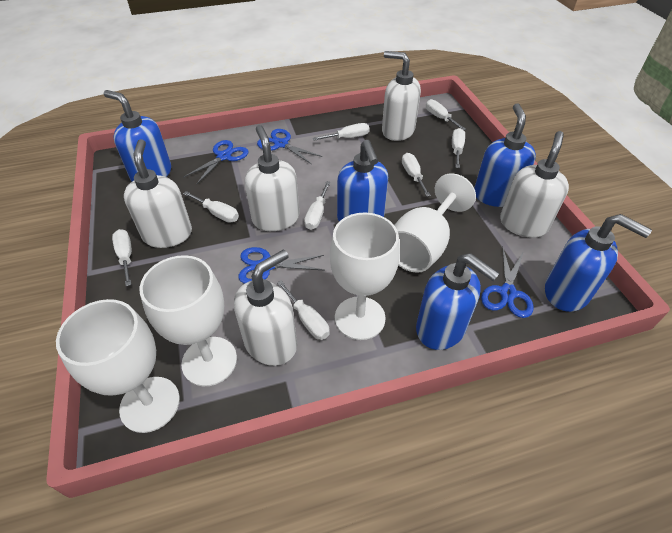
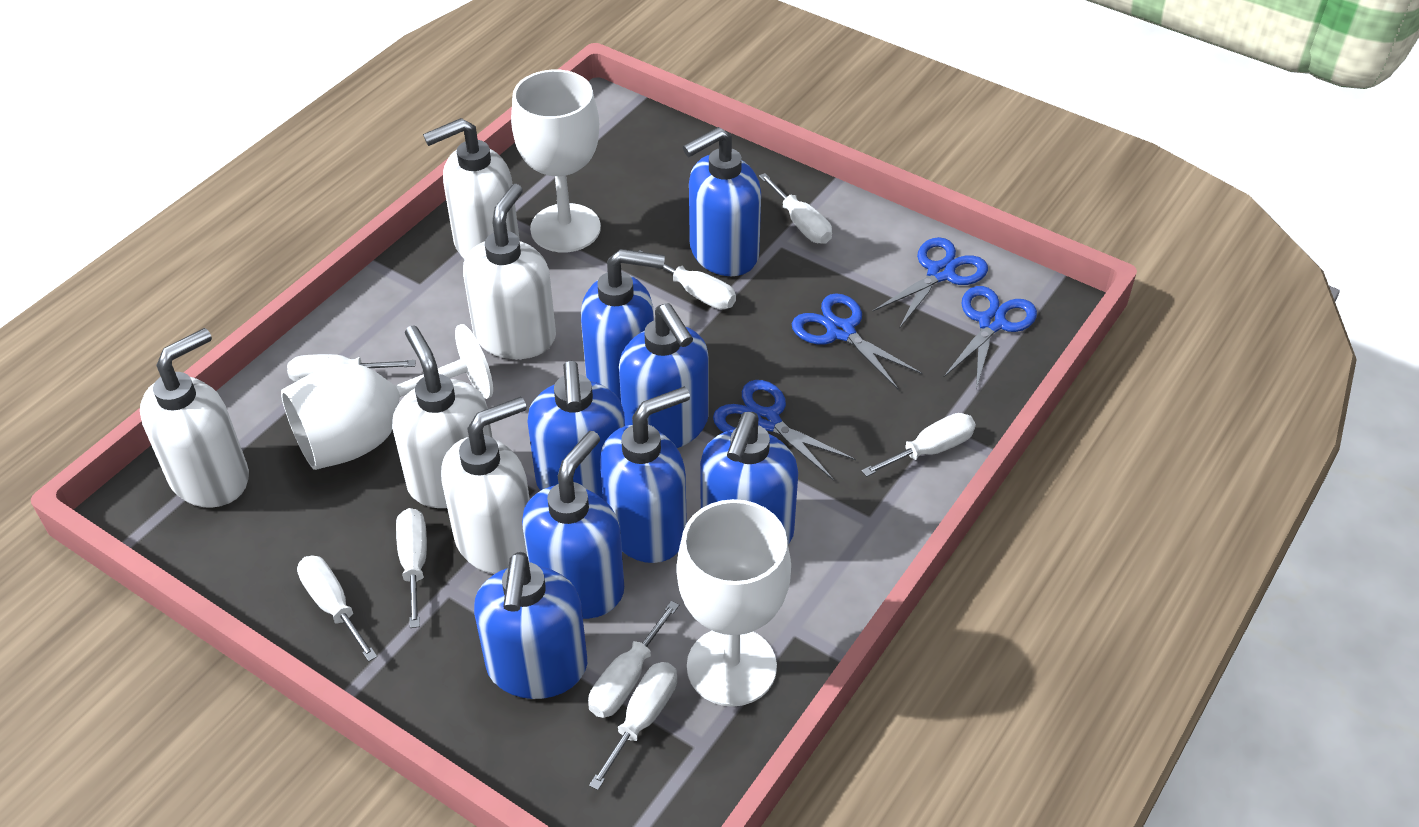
blue soap dispenser: [104,90,171,182] [337,140,388,221] [416,253,500,350] [474,103,536,207] [545,214,652,312] = 5 -> [474,552,587,699] [522,431,624,619] [527,361,625,499] [581,249,665,402] [600,387,690,563] [619,303,709,448] [683,127,761,276] [700,412,798,544] = 8
white goblet: [56,299,180,433] [139,255,237,386] [330,213,400,340] [395,173,476,273] = 4 -> [281,324,493,470] [511,70,601,252] [677,499,791,707] = 3

